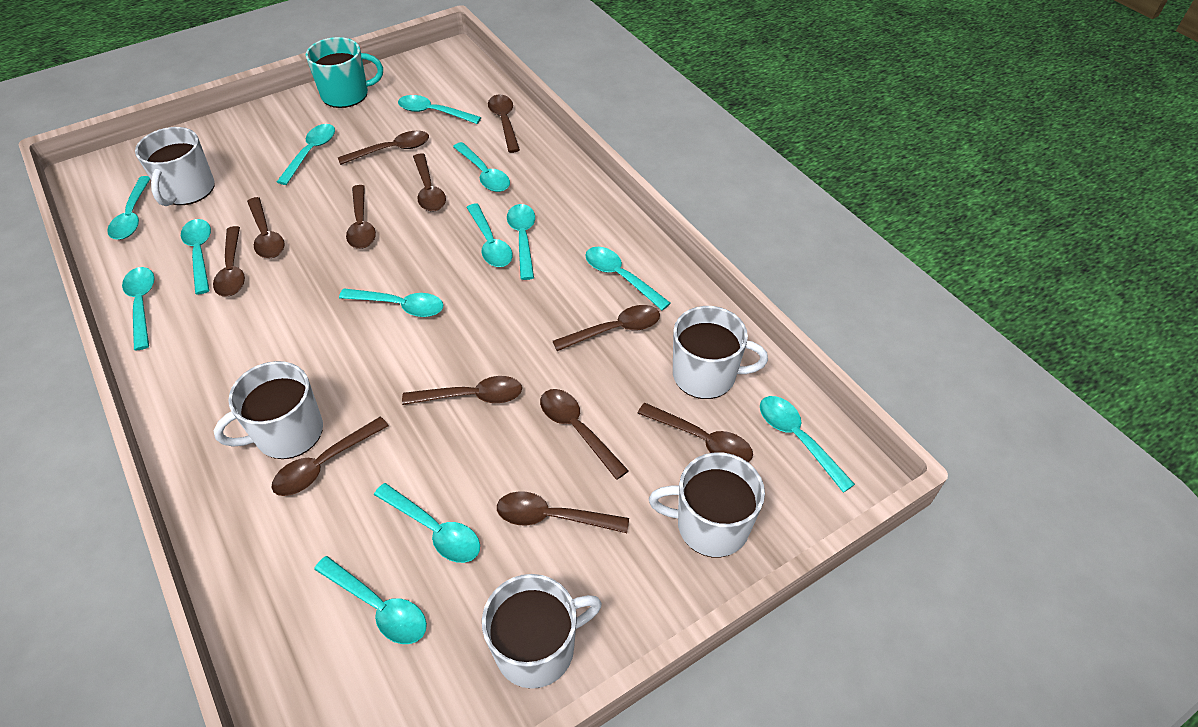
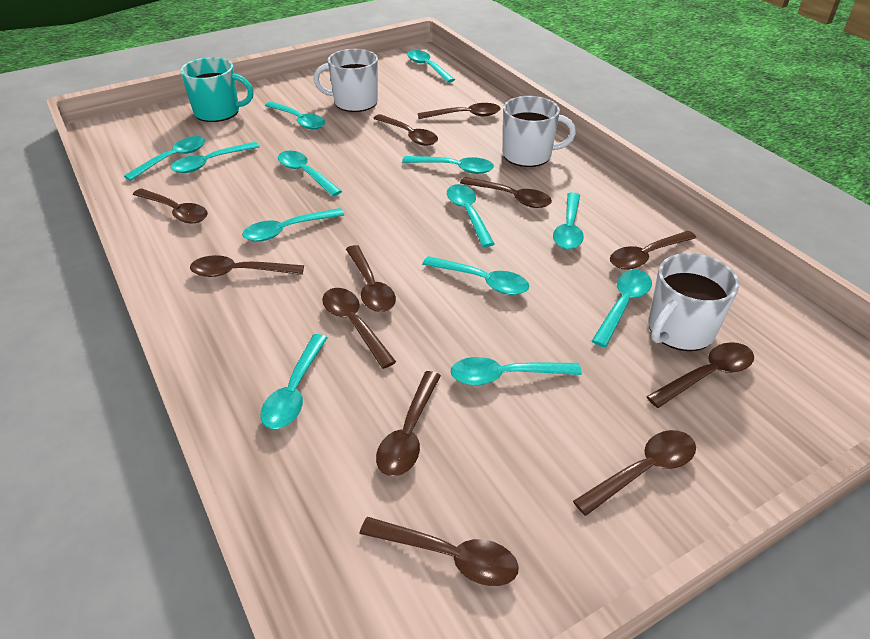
white mug: [135,127,214,206] [213,361,323,459] [482,574,602,689] [649,452,765,557] [673,306,768,399] = 5 -> [314,49,378,112] [503,96,576,167] [648,253,739,351] = 3

